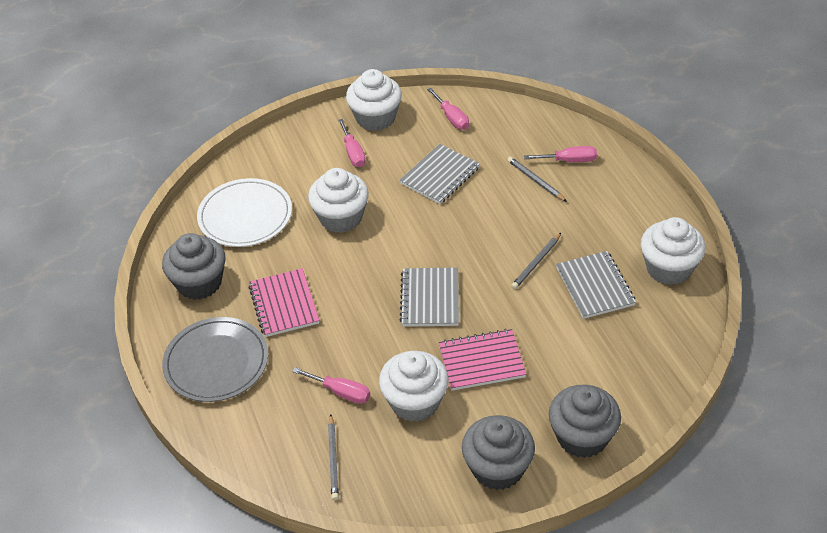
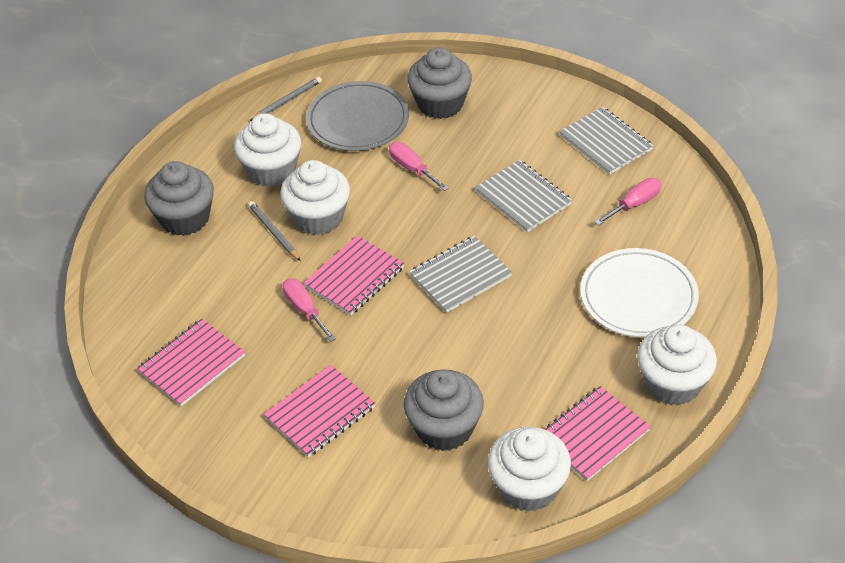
grey pencil: [328,415,339,501] [508,157,567,202] [511,233,561,289] = 3 -> [248,201,300,261] [250,77,322,121] = 2
pink notebook: [248,268,319,337] [439,329,526,391] = 2 -> [137,319,245,406] [264,365,375,457] [303,236,404,315] [545,386,651,481] = 4
pink screwdriver: [292,367,370,404] [338,119,366,167] [427,88,469,130] [524,146,597,162] = 4 -> [283,278,336,342] [389,142,449,191] [594,178,661,226] = 3

